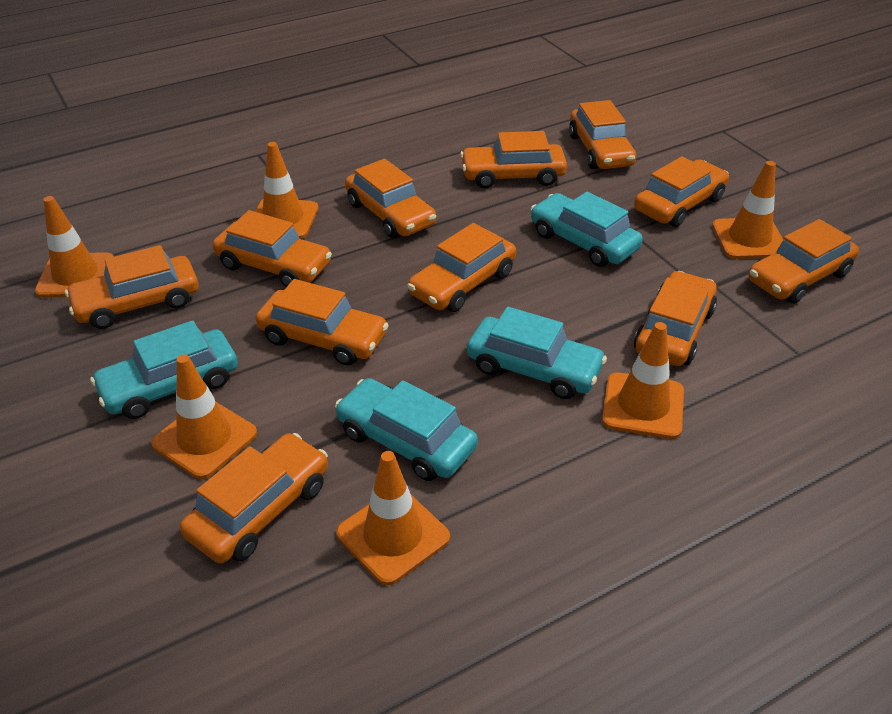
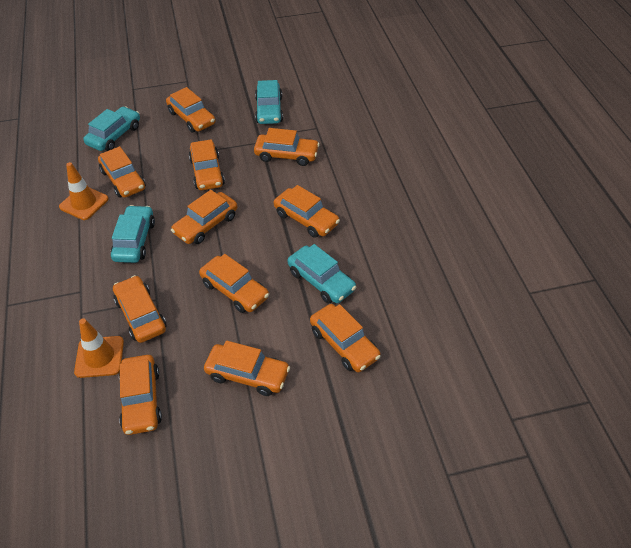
orange traffic cone: [35,196,114,298] [151,354,257,479] [255,142,319,239] [336,451,450,585] [602,322,684,439] [712,161,783,259] = 6 -> [59,162,109,220] [74,318,124,378] = 2

